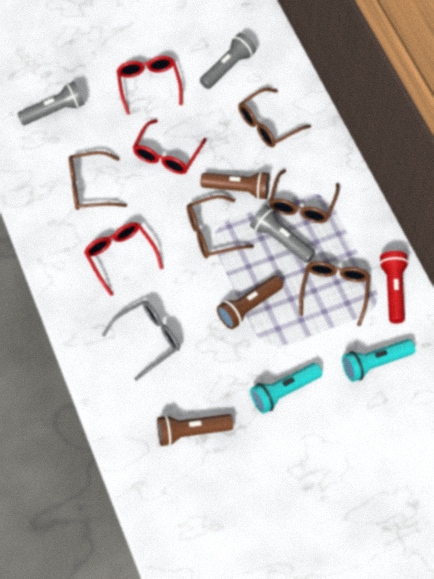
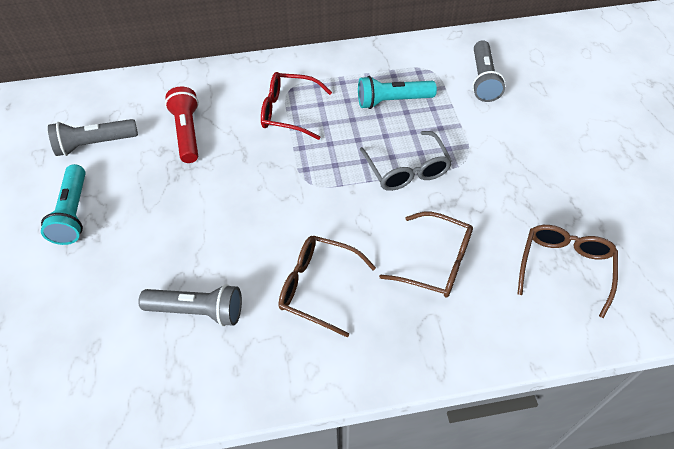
brown flashlight: [157,414,233,446] [201,171,270,200] [217,276,283,329] = 3 -> none = 0
brown glasses: [69,151,127,210] [187,195,254,258] [238,88,311,147] [269,169,340,223] [299,261,370,326] = 5 -> [279,236,376,337] [379,212,473,297] [518,225,618,318] = 3
red glasses: [84,222,163,296] [117,56,183,115] [133,119,207,174] = 3 -> [261,72,332,140] = 1

